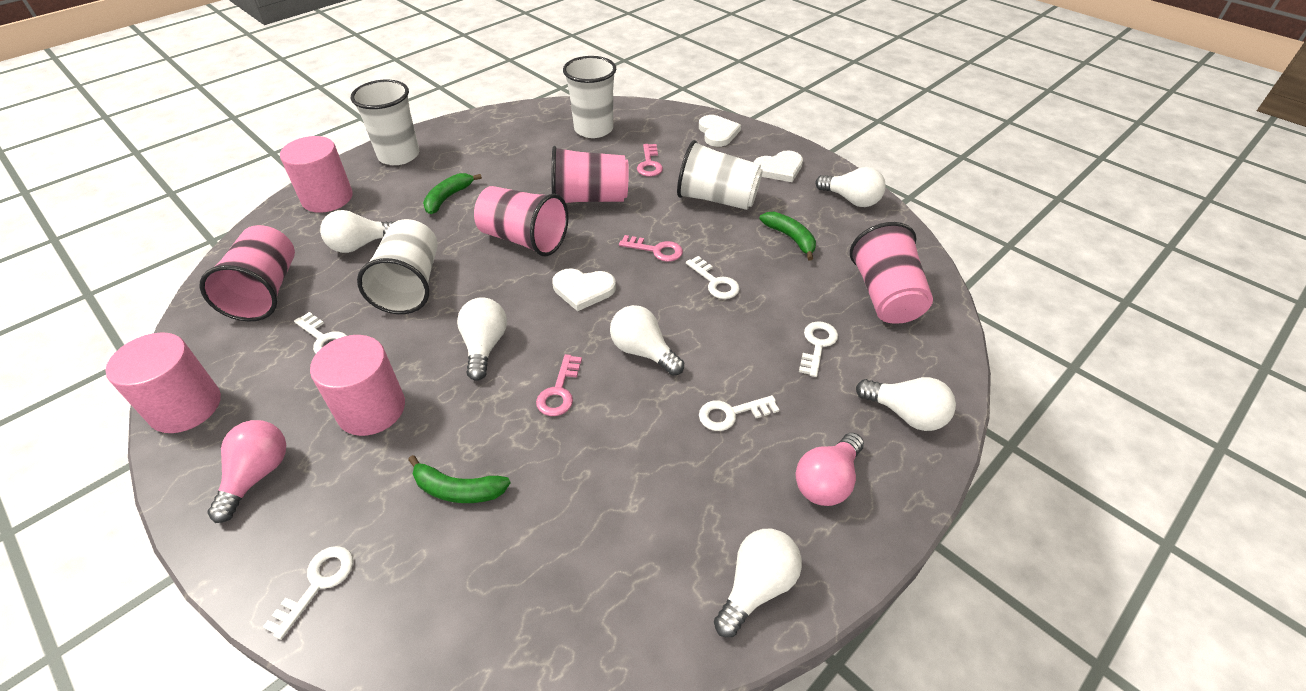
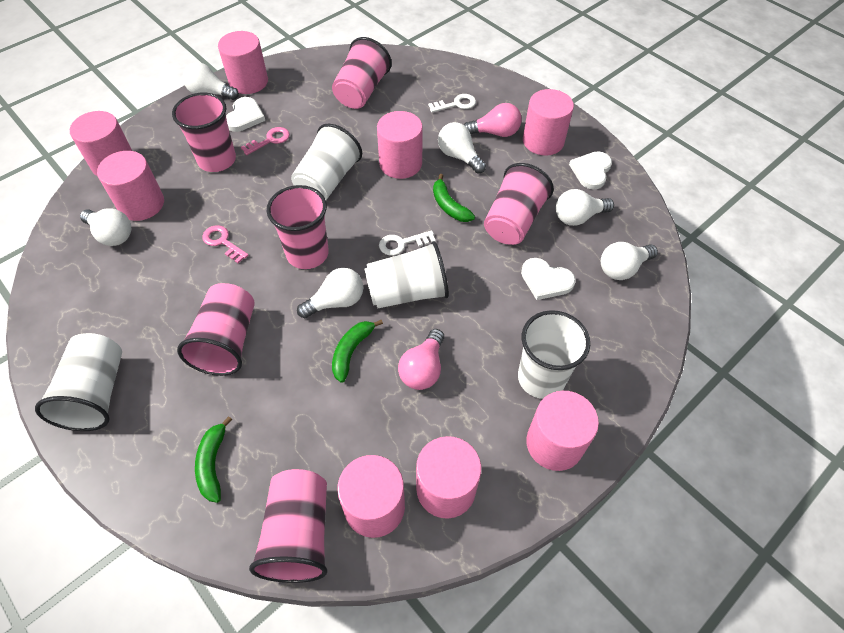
pink cup: [200,225,295,322] [474,186,569,256] [552,146,629,203] [850,222,933,324] = 4 -> [172,93,236,172] [177,283,255,376] [249,469,328,583] [267,185,329,269] [332,37,392,109] [484,163,554,245] = 6
pink cylinder: [106,332,221,433] [280,136,353,213] [310,335,405,436] = 3 -> [70,111,132,176] [97,151,164,221] [218,31,268,94] [337,455,405,538] [377,111,423,179] [416,436,481,519] [523,89,574,156] [526,391,599,471] = 8
pink key: [536,354,582,416] [619,235,683,262] [637,144,663,177] = 3 -> [202,225,249,263] [241,127,290,155] = 2
white key: [263,546,353,640] [294,312,347,353] [686,256,740,299] [699,395,779,431] [799,321,838,377] = 5 -> [379,230,436,256] [428,94,476,112] = 2

